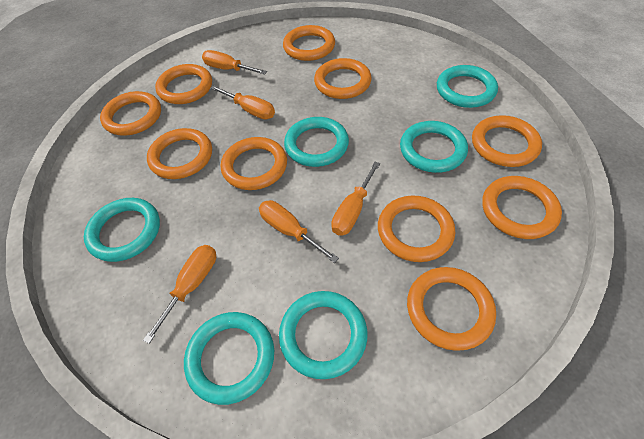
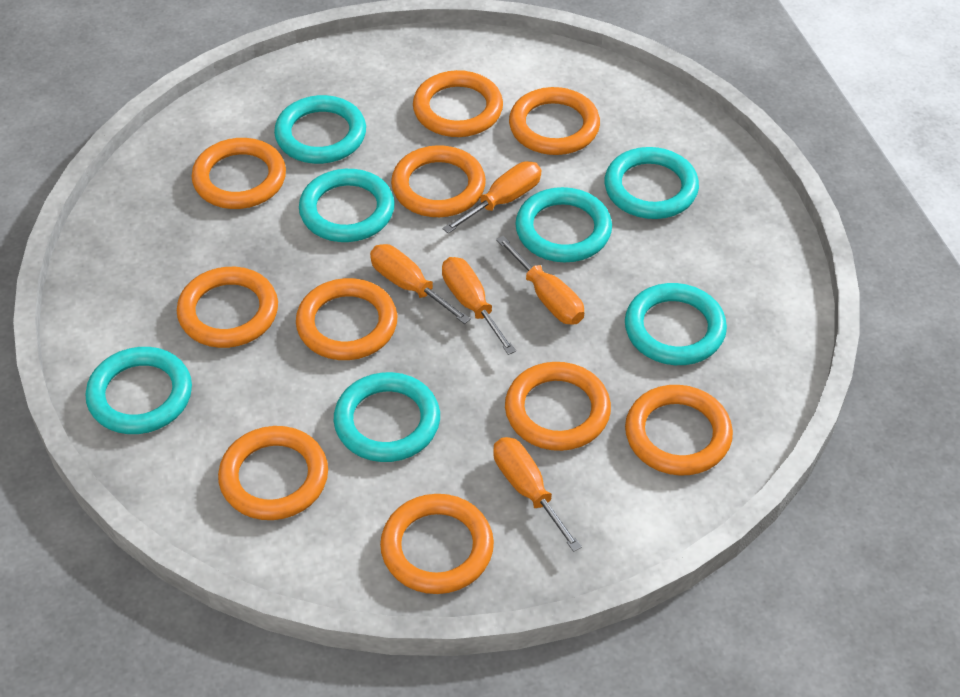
turquoise ring: [84,198,160,262] [184,312,274,405] [279,291,367,379] [284,117,349,167] [400,121,468,173] [437,65,498,108] = 6 -> [85,347,192,434] [274,95,366,164] [299,169,395,242] [334,372,440,462] [515,187,612,262] [605,147,699,219] [625,283,727,365] = 7

